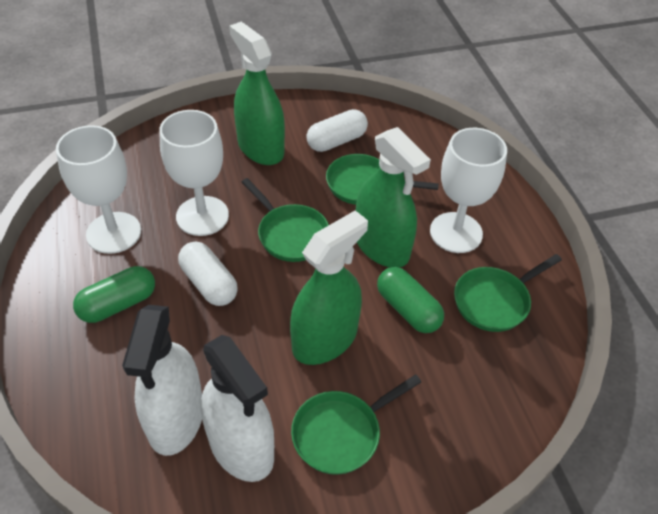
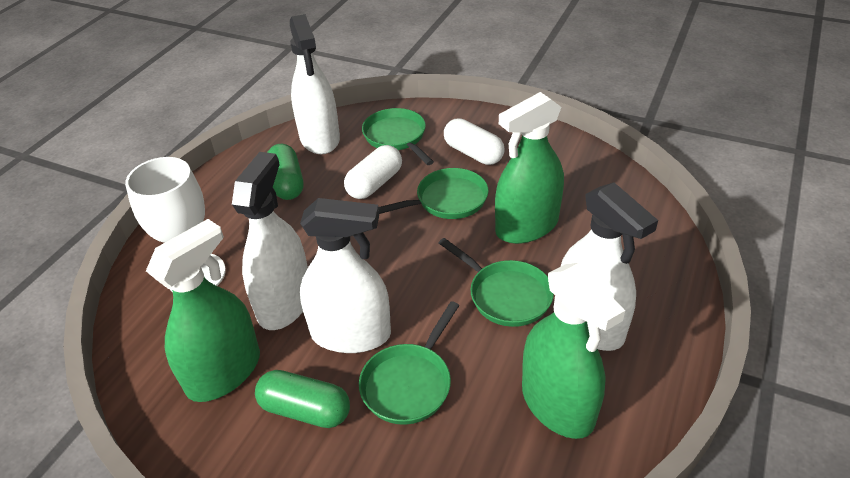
white goblet: [56,125,141,254] [159,110,229,236] [430,128,507,253] = 3 -> [125,157,226,292] = 1
white spray bottle: [122,305,202,456] [201,335,274,482] = 2 -> [232,152,308,330] [290,14,340,154] [300,198,391,353] [561,182,658,351] = 4

